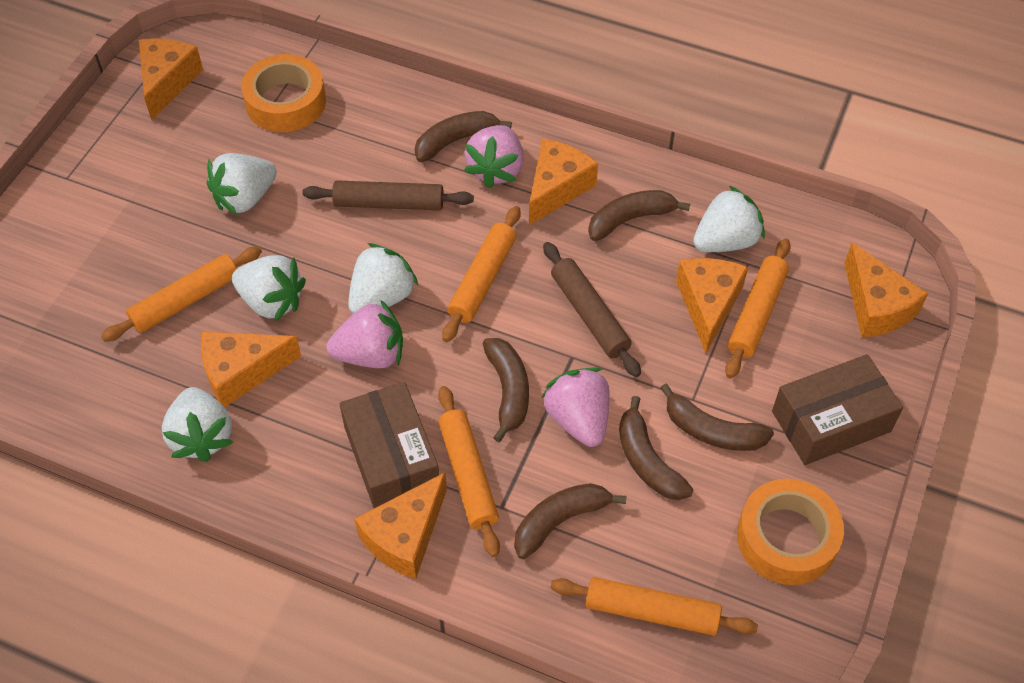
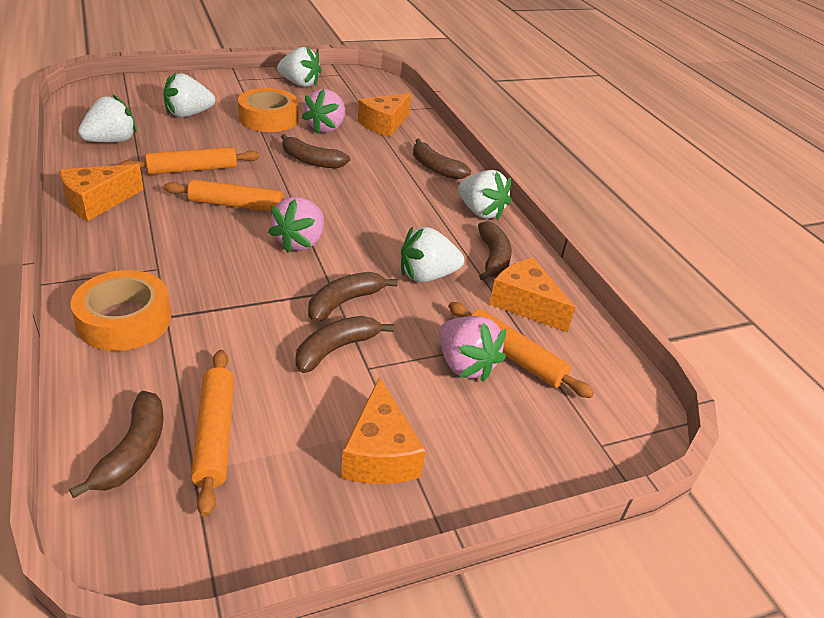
brown box: [339,382,439,508] [772,354,903,465] = 2 -> none = 0
brown rolling pin: [303,180,474,210] [543,242,641,377] = 2 -> none = 0
orange cheese: [139,39,203,120] [201,332,301,407] [355,472,447,579] [529,138,598,225] [676,258,748,353] [844,243,928,337] = 6 -> [60,164,144,221] [341,377,425,484] [358,93,411,137] [489,258,575,332] = 4
orange rolling pin: [101,246,262,342] [438,386,500,557] [442,206,521,342] [551,577,758,636] [725,238,791,378] = 5 -> [119,147,260,175] [164,179,283,212] [191,350,234,517] [448,302,594,398] = 4

